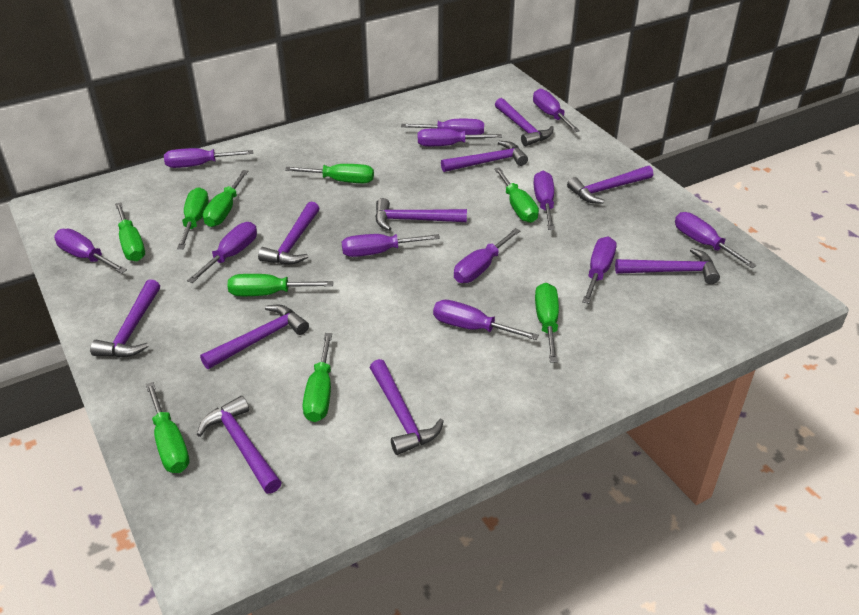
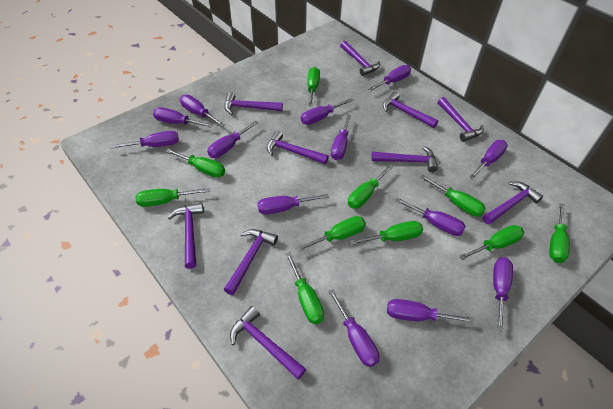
green screwdriver: [115,203,145,261] [145,382,190,473] [177,187,209,249] [203,170,249,227] [227,274,333,296] [285,164,374,183] [303,333,332,422] [494,167,539,223] [535,283,559,362] = 9 -> [135,188,210,207] [166,149,225,178] [285,252,324,324] [296,216,366,252] [308,67,320,106] [348,165,393,209] [350,221,423,245] [420,175,486,216] [459,225,524,260] [549,203,570,263] = 10
purple screwdriver: [54,229,127,274] [164,148,253,168] [187,222,257,283] [342,234,440,257] [401,119,484,135] [418,128,502,147] [433,300,539,340] [454,228,521,283] [533,89,580,132] [533,171,555,230] [582,236,616,304] [675,212,757,268] = 12 -> [111,131,179,148] [153,108,212,128] [180,95,225,127] [207,120,258,158] [257,194,329,215] [301,98,353,125] [328,289,379,367] [331,114,351,160] [368,65,411,91] [387,299,474,323] [395,198,466,236] [469,140,508,179] [493,257,513,332] = 13

